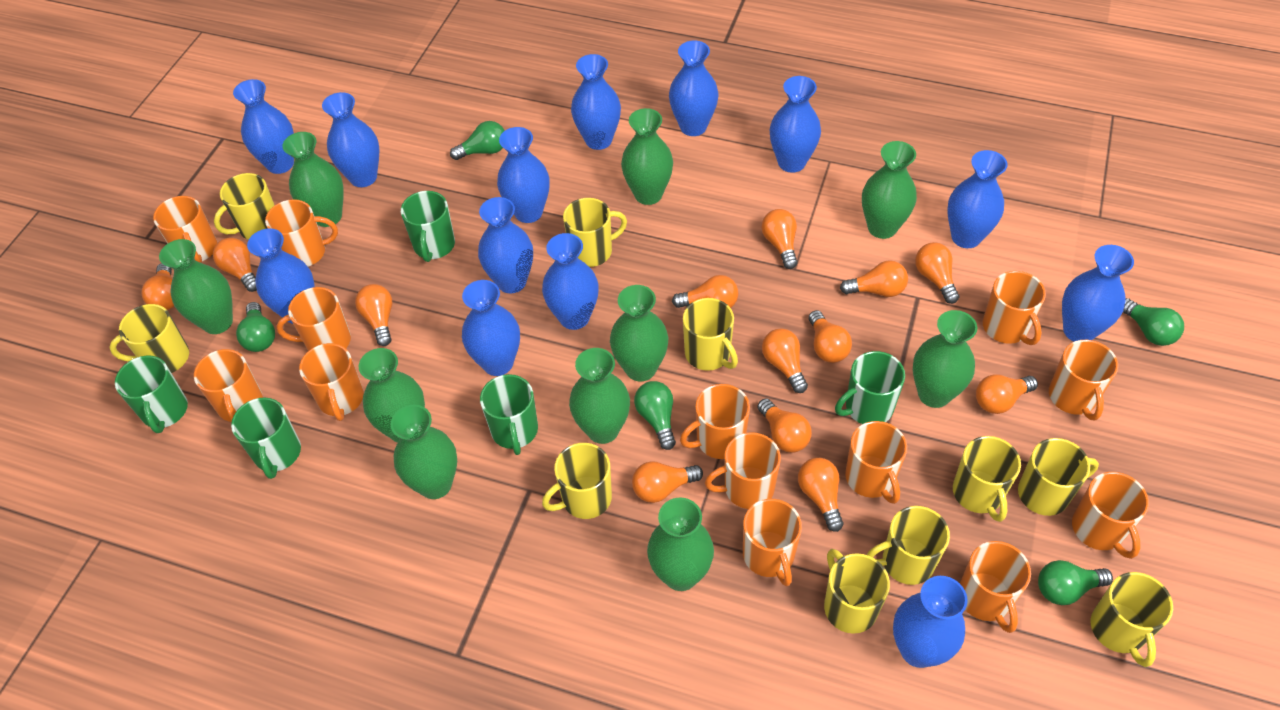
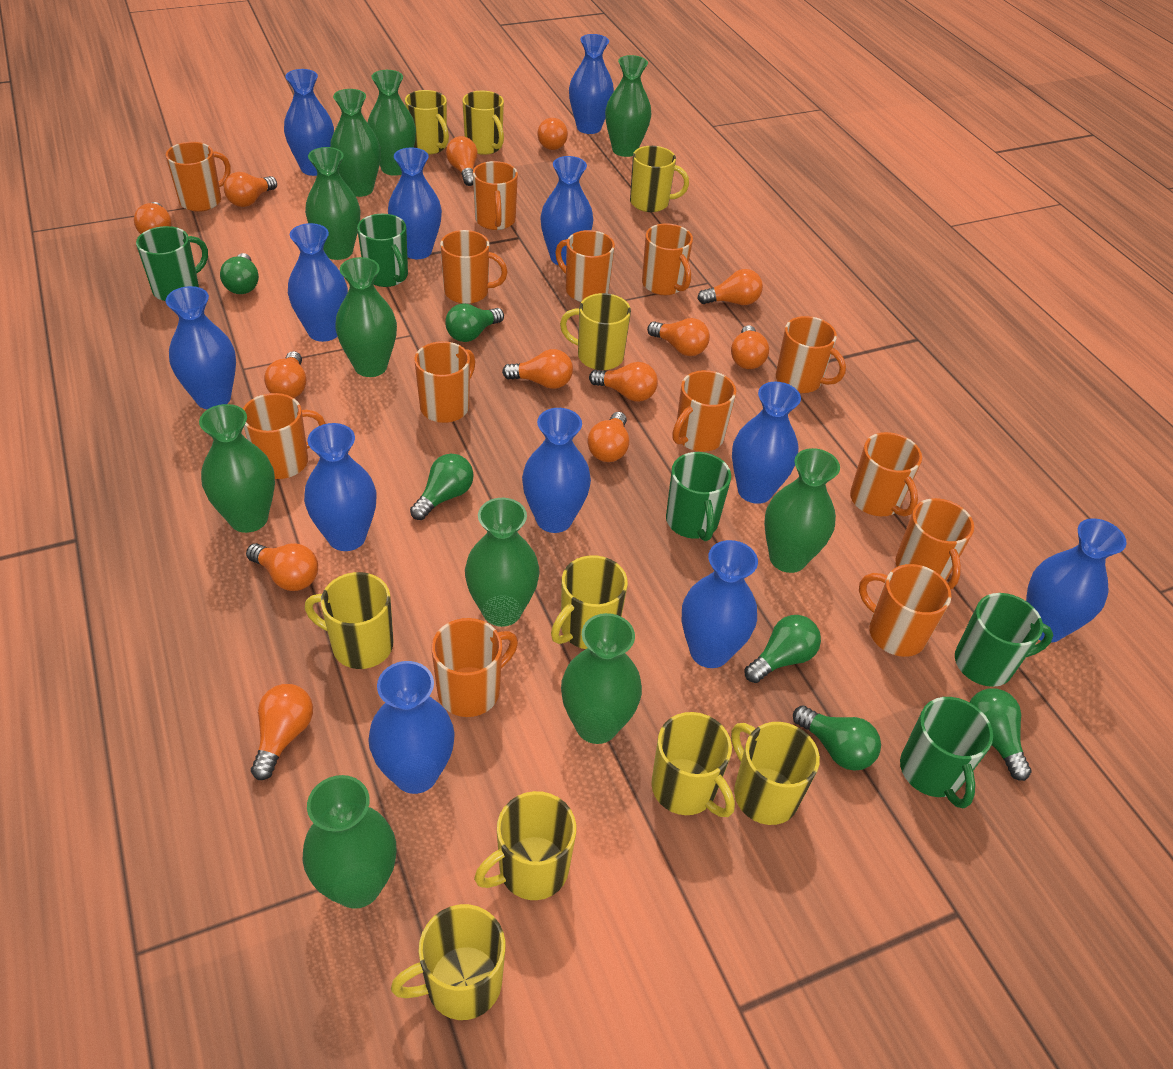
blue vase: [233,79,294,174] [247,228,315,324] [322,92,379,187] [462,280,520,376] [478,197,533,293] [497,127,550,223] [542,233,599,330] [571,54,621,150] [669,40,718,136] [770,76,821,173] [893,576,968,668] [947,150,1008,248] [1062,245,1134,342] = 13 -> [166,286,236,409] [284,69,334,176] [288,223,348,342] [304,423,376,551] [368,661,455,794] [388,148,442,259] [522,408,591,533] [540,156,593,266] [569,34,614,134] [682,540,758,668] [732,382,801,504] [1026,518,1127,643] = 12
green light bulb: [236,302,275,352] [450,121,505,160] [634,381,676,450] [1038,560,1113,605] [1123,298,1184,346] = 5 -> [220,253,259,294] [410,454,474,520] [445,303,504,342] [744,615,821,683] [793,705,881,770] [969,688,1032,781] = 6

